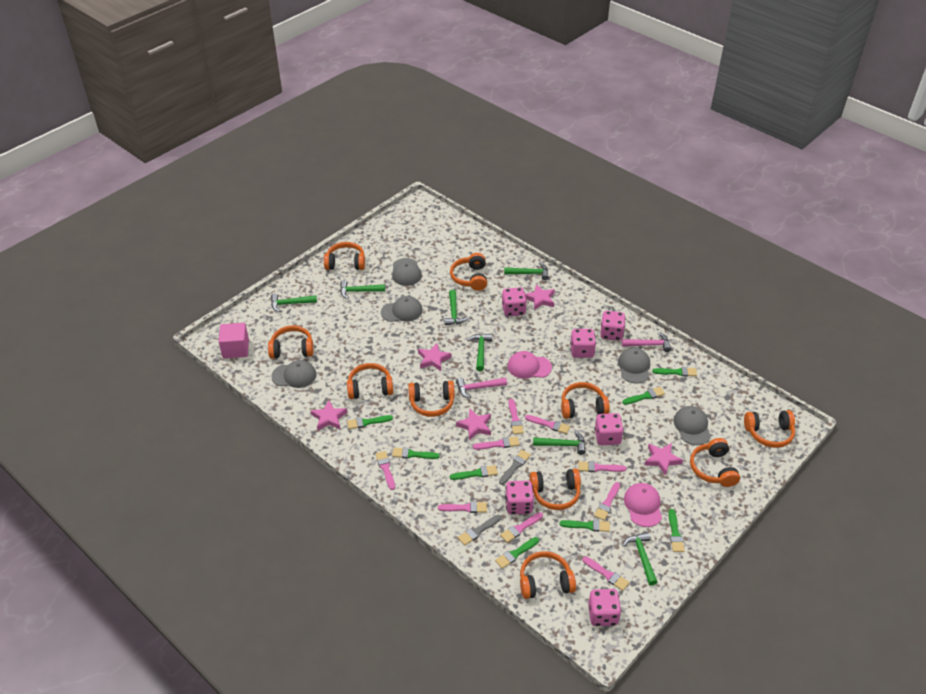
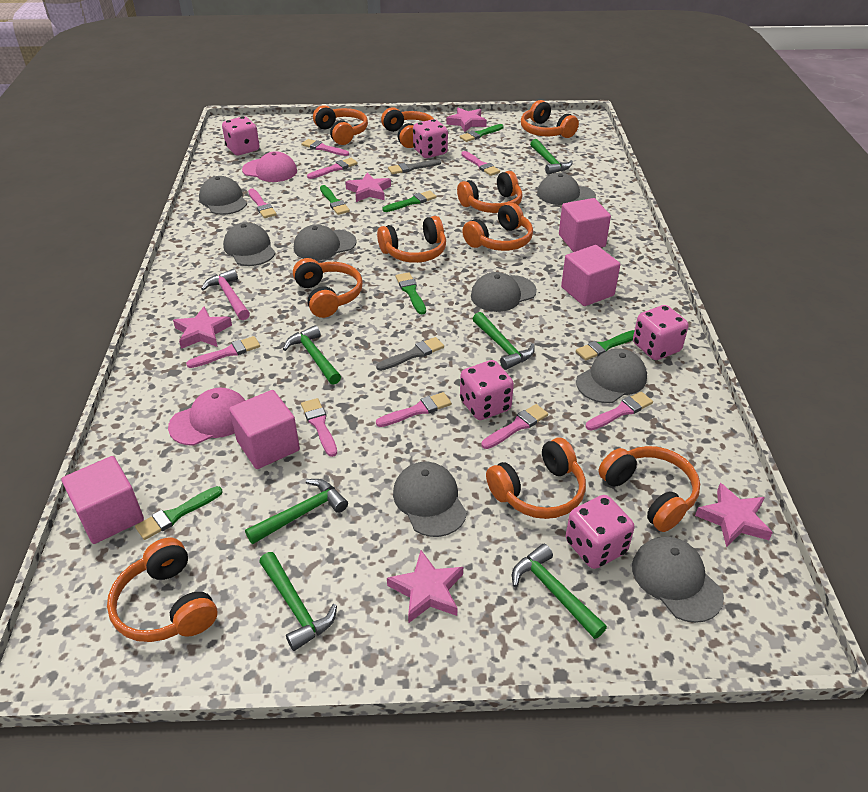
green brush: [347,415,393,429] [392,448,440,459] [450,465,498,480] [495,537,539,569] [559,520,610,532] [622,387,665,405] [652,367,697,376] [668,509,685,552] = 8 -> [135,486,223,540] [320,185,350,215] [382,191,437,212] [396,272,426,314] [460,124,504,142] [576,330,635,360] = 6
green hammer: [271,294,317,312] [340,280,385,299] [444,290,468,325] [467,334,492,371] [504,262,549,280] [533,431,586,455] [622,532,658,586] = 7 -> [245,479,348,544] [259,552,337,651] [283,325,341,385] [473,312,535,370] [512,544,607,639] [530,139,573,175] = 6
grey cap: [272,360,317,388] [381,296,423,322] [392,258,422,286] [618,347,650,384] [674,406,711,445] = 5 -> [199,176,247,215] [223,222,275,266] [294,224,356,261] [393,462,467,537] [471,272,537,312] [537,173,596,205] [576,349,647,403] [632,536,724,623] = 8
pink cube: [219,323,249,358] = 1 -> [62,456,144,544] [229,390,300,469] [559,198,611,252] [561,245,620,306] = 4
pink dice: [502,287,527,316] [505,481,534,515] [570,329,596,358] [588,589,621,626] [594,413,624,445] [600,311,626,341] = 6 -> [222,116,259,155] [413,119,448,158] [460,360,514,420] [566,495,635,569] [633,305,689,360] = 5
pink hammer: [456,377,507,399] [622,332,671,352] = 2 -> [201,269,250,320] = 1

